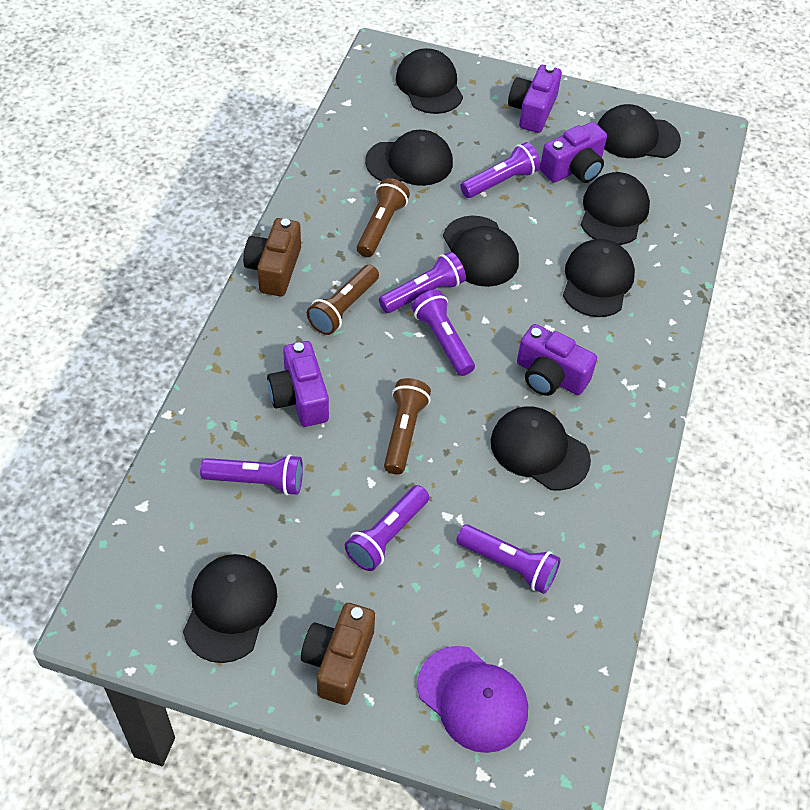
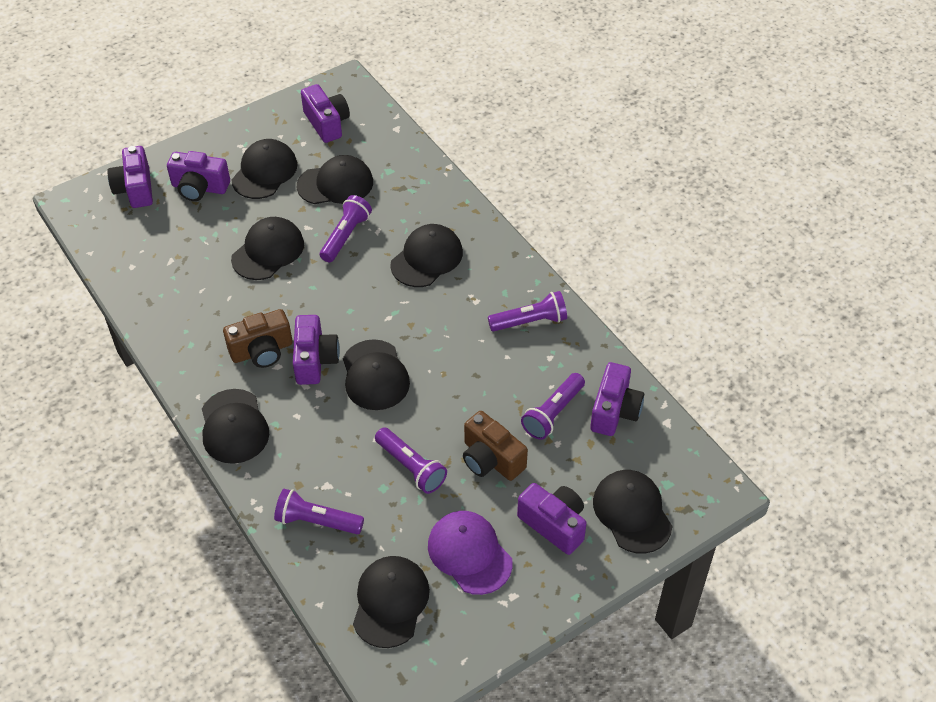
brown flashlight: [307,265,379,335] [357,178,410,257] [384,378,431,474] = 3 -> none = 0
purple camera: [267,341,329,427] [508,65,562,133] [517,324,597,396] [540,122,607,183] = 4 -> [107,146,153,208] [167,151,230,201] [293,315,340,385] [301,84,350,143] [517,483,587,555] [590,362,644,436] = 6
purple flashlight: [200,454,303,495] [345,485,429,571] [379,252,466,313] [412,290,475,376] [456,524,561,594] [461,142,541,198] = 6 -> [274,489,364,534] [320,195,372,262] [375,428,447,494] [488,291,567,332] [521,373,585,440] = 5

